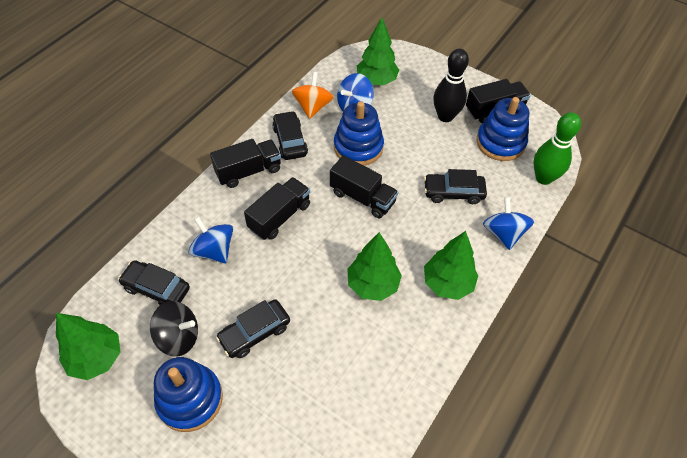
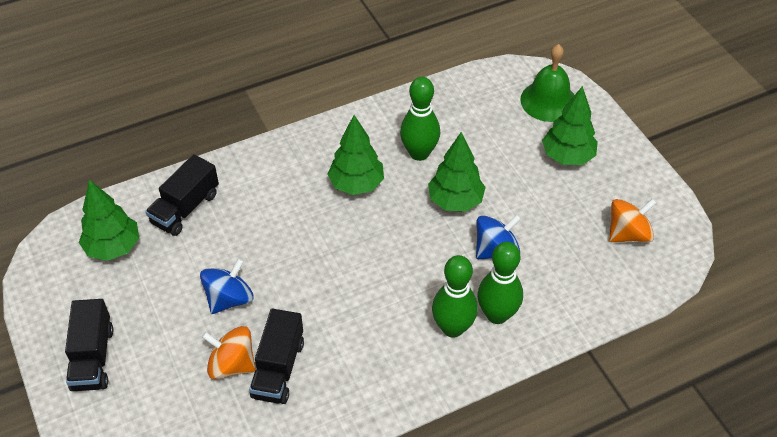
black bowling pin: [433,49,469,122] = 1 -> none = 0
black car: [118,260,190,305] [216,299,290,358] [272,111,308,160] [424,169,487,204] = 4 -> none = 0
black spinning top: [150,301,198,357] = 1 -> none = 0
black truck: [210,139,281,188] [244,177,310,240] [330,155,398,219] [466,79,531,123] = 4 -> [65,299,113,391] [145,154,219,236] [249,309,304,404] = 3
blue spinning top: [188,216,233,264] [337,73,374,111] [483,197,534,250] = 3 -> [200,258,253,314] [476,214,521,259] = 2
blue stacking toy: [154,357,223,432] [334,101,384,166] [476,97,529,161] = 3 -> none = 0
green bell: none = 0 -> [520,44,574,122] = 1
green bowling pin: [534,112,581,185] = 1 -> [400,77,440,161] [432,255,478,338] [478,242,523,324] = 3
orange spinning top: [291,72,334,119] = 1 -> [201,326,256,379] [609,198,657,242] = 2

